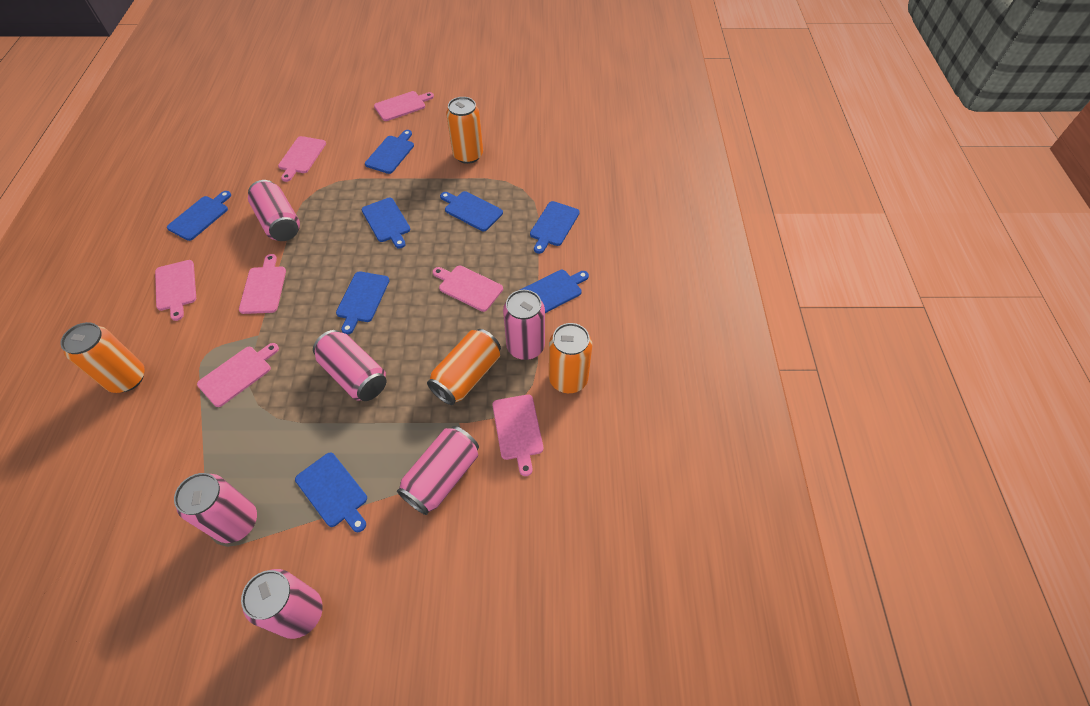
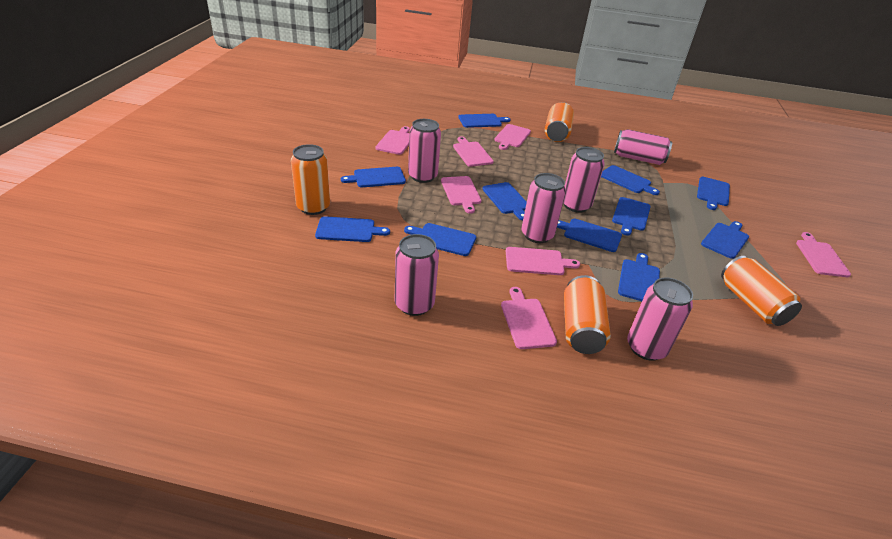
blue cutting board: [167,191,231,241] [295,452,367,532] [336,271,390,335] [362,198,410,249] [365,130,414,174] [440,191,503,231] [520,270,589,313] [530,201,580,254] = 8 -> [315,216,390,242] [341,167,406,187] [404,223,476,256] [458,114,511,128] [482,182,527,220] [557,219,622,252] [601,165,660,195] [612,197,651,236] [618,253,660,301] [697,177,730,210] [701,221,749,259] = 11

